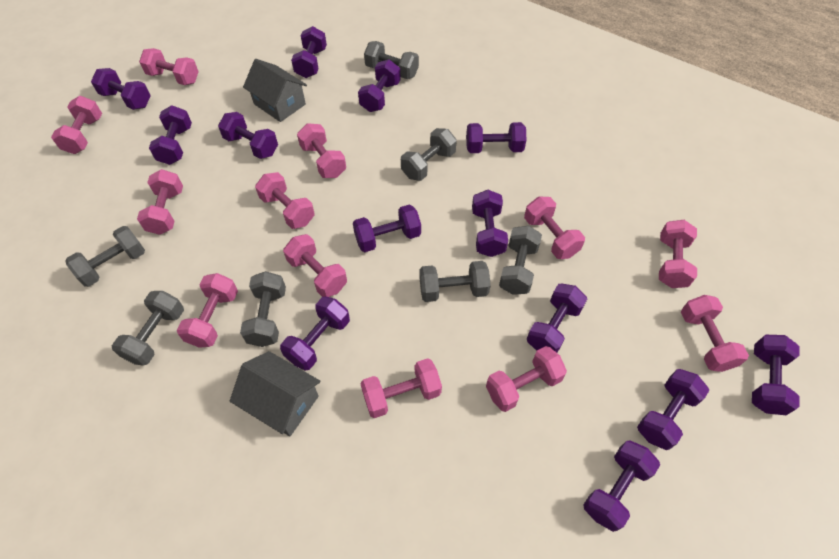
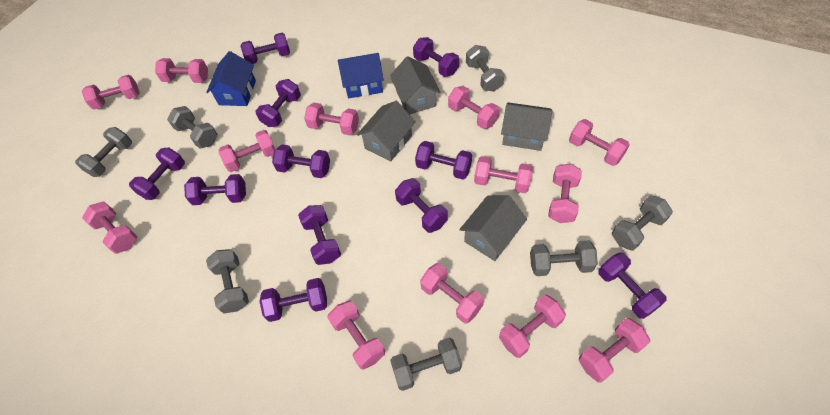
blue house: none = 0 -> [206,51,256,106] [338,53,384,99] = 2
grey house: [230,351,320,436] [243,59,307,122] = 2 -> [357,101,415,161] [390,56,441,115] [459,195,527,261] [501,102,552,151] = 4
pink dumbbell: [51,96,102,154] [137,169,183,235] [139,48,199,85] [177,273,238,348] [255,172,315,229] [283,234,347,297] [297,123,346,178] [360,358,442,418] [486,346,567,412] [524,197,585,259] [659,220,697,288] [681,295,749,372] = 12 -> [82,74,140,110] [82,201,137,254] [155,58,208,83] [218,130,275,172] [304,103,359,135] [327,301,385,370] [420,263,484,324] [448,86,500,129] [474,156,533,193] [499,295,566,358] [548,164,582,223] [569,119,630,166] [579,318,650,383] = 13
purple dumbbell: [91,68,151,110] [149,105,192,165] [218,112,278,159] [280,297,350,371] [291,26,327,78] [353,204,421,252] [358,59,401,112] [466,122,526,153] [472,190,508,257] [527,283,587,353] [583,440,660,532] [637,369,709,450] [752,335,799,415] = 13 -> [129,148,185,200] [184,174,246,205] [241,33,290,64] [256,79,301,127] [260,278,327,322] [272,145,330,178] [298,205,341,265] [395,178,448,233] [413,37,459,77] [415,141,472,180] [598,252,667,319] = 11

